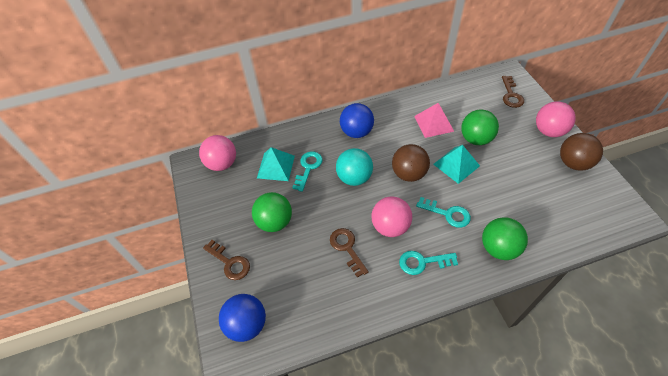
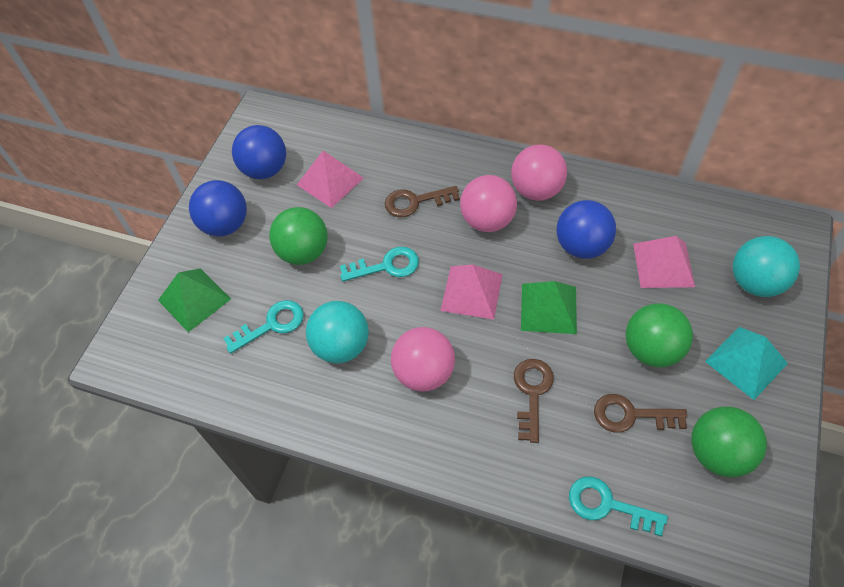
blue ball: [219,294,266,342] [340,103,374,138] = 2 -> [189,180,247,237] [232,125,286,179] [556,200,616,259] = 3
brown ball: [392,144,430,182] [560,133,603,171] = 2 -> none = 0
green pyramid: none = 0 -> [158,268,231,332] [521,281,577,334] = 2
pink pyramid: [414,103,454,138] = 1 -> [297,151,364,208] [440,264,502,320] [633,236,695,288] = 3
turquoise ball: [336,148,373,186] = 1 -> [306,301,369,364] [733,236,800,297] = 2
turquoise pyramid: [257,147,295,181] [433,145,480,184] = 2 -> [705,327,788,400] = 1

